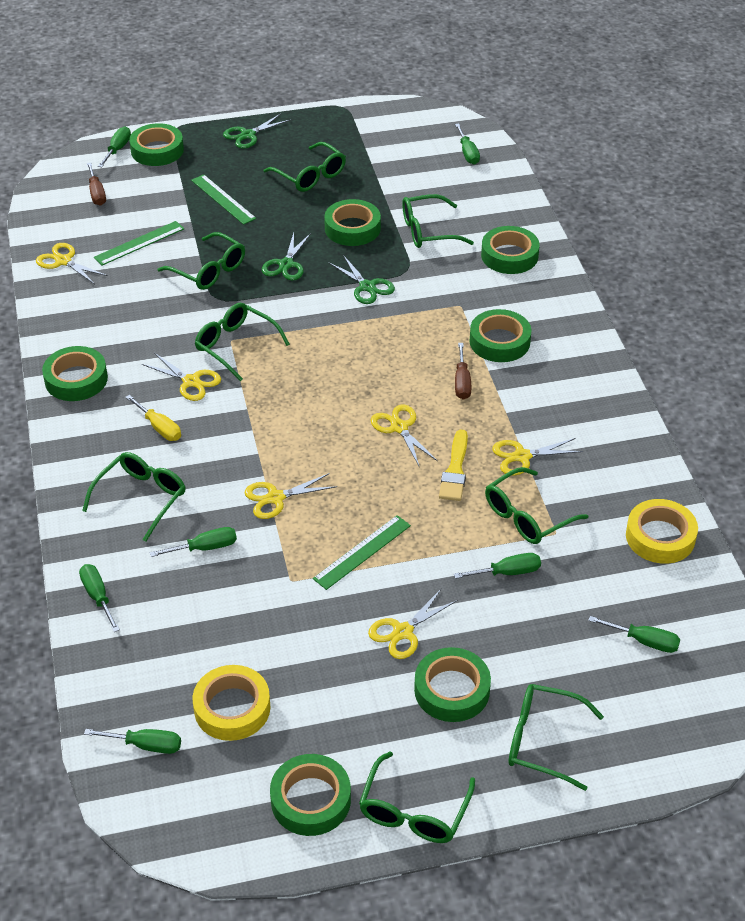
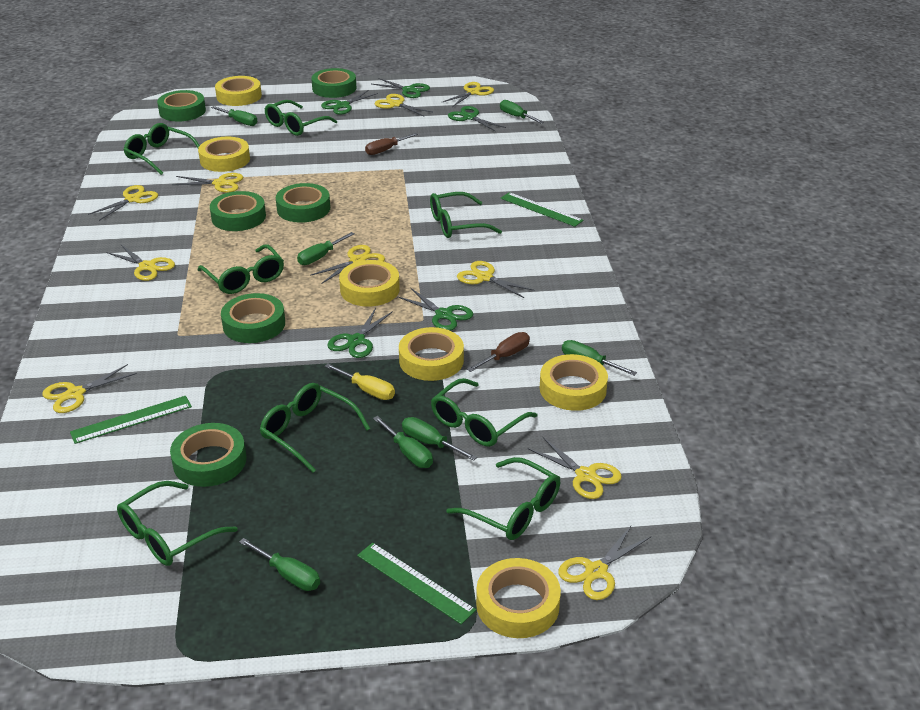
green scissors: [223,114,290,148] [262,233,311,281] [329,255,395,304] = 3 -> [321,90,378,115] [327,308,393,358] [372,78,430,98] [397,288,473,331] [448,106,506,132] = 5
green tape: [42,346,108,401] [129,123,184,166] [270,754,351,836] [324,199,381,246] [414,647,491,722] [470,309,531,362] [481,226,539,274] = 7 -> [157,90,206,122] [170,423,247,487] [210,191,266,231] [221,293,285,343] [276,183,330,223] [311,68,356,98] = 6
yellow brush: [439,429,468,501] = 1 -> none = 0
yellow scissors: [36,243,108,284] [141,353,221,401] [245,473,337,519] [368,588,458,659] [370,405,438,466] [492,438,583,475] = 6 -> [42,364,137,413] [88,185,158,221] [106,244,175,281] [172,173,243,193] [310,245,385,284] [374,94,432,116] [441,82,494,107] [457,261,535,298] [528,437,622,499] [558,526,651,600] = 10
yellow tape: [193,665,270,741] [626,499,698,564] = 2 -> [198,137,250,172] [215,76,262,106] [339,260,400,306] [399,327,464,381] [476,558,561,638] [540,354,608,411] = 6

